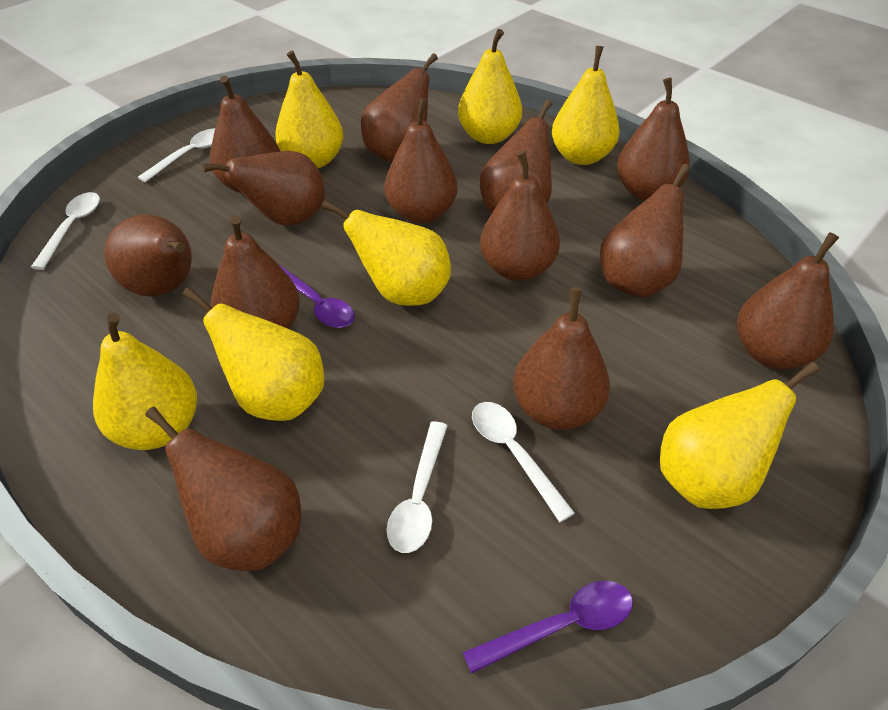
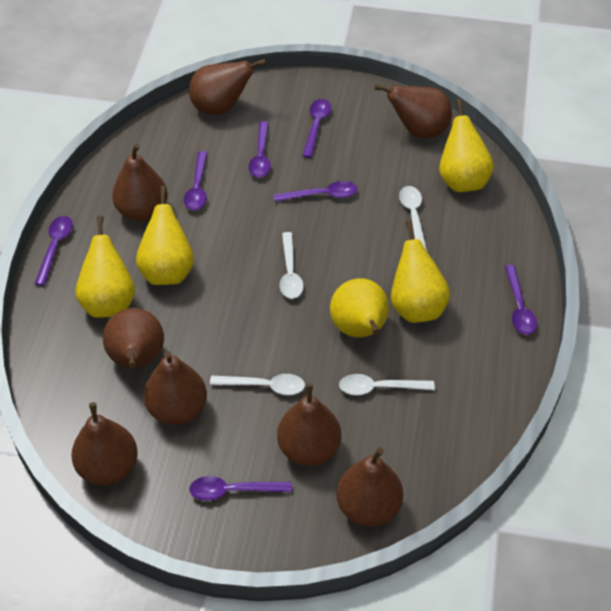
brown pear: [105,214,192,297] [145,407,301,571] [202,151,325,226] [210,76,280,193] [211,215,300,329] [361,53,438,162] [385,98,457,223] [480,99,552,213] [480,151,560,281] [513,287,610,430] [600,164,690,298] [617,77,690,200] [737,232,839,369] = 13 -> [71,402,138,485] [103,308,164,368] [112,143,168,221] [144,351,207,425] [189,59,266,115] [277,383,341,466] [337,447,403,527] [374,84,452,138] = 8
purple spoon: [278,264,355,328] [463,581,633,674] = 2 -> [35,216,73,286] [184,151,207,210] [189,476,292,501] [249,121,271,177] [274,181,357,202] [303,99,331,158] [504,265,537,335] = 7
yellow pear: [93,313,197,450] [183,287,324,421] [275,50,344,168] [322,200,451,306] [458,29,522,144] [552,46,620,165] [660,362,819,509] = 7 -> [76,216,135,318] [136,186,194,285] [330,278,389,337] [391,220,450,323] [439,99,494,192] = 5

